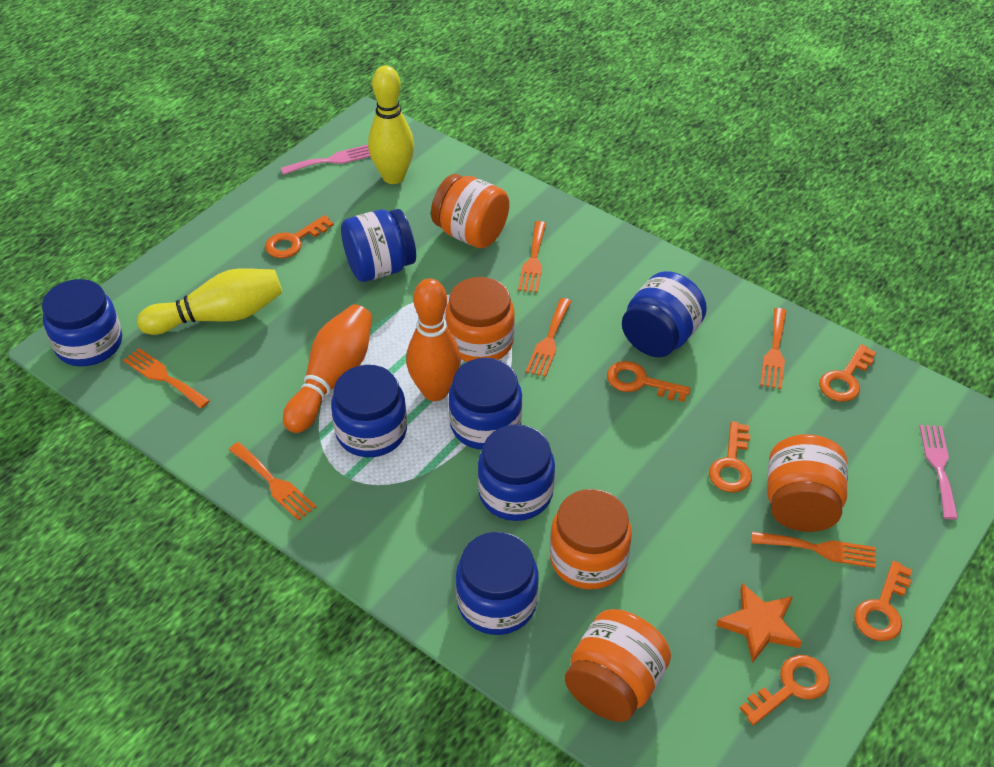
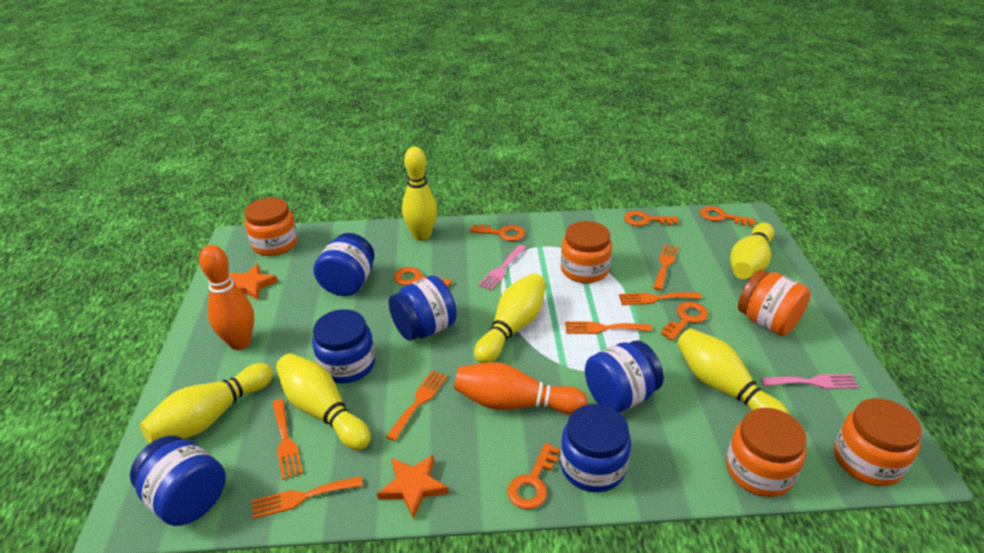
blue jar: [42,279,122,366] [331,365,407,457] [341,209,416,282] [449,358,522,450] [456,532,539,635] [478,424,555,521] [622,271,707,357] = 7 -> [130,436,226,526] [312,309,375,383] [313,233,374,296] [389,276,457,341] [560,404,631,492] [585,340,664,413] = 6
orange star: [716,583,802,663] = 1 -> [229,264,278,300] [377,455,448,519] = 2
yellow bowling pin: [137,268,283,335] [368,65,414,184] = 2 -> [140,363,273,444] [276,353,371,450] [402,147,437,241] [474,273,546,363] [677,328,789,414] [730,222,774,279] = 6

